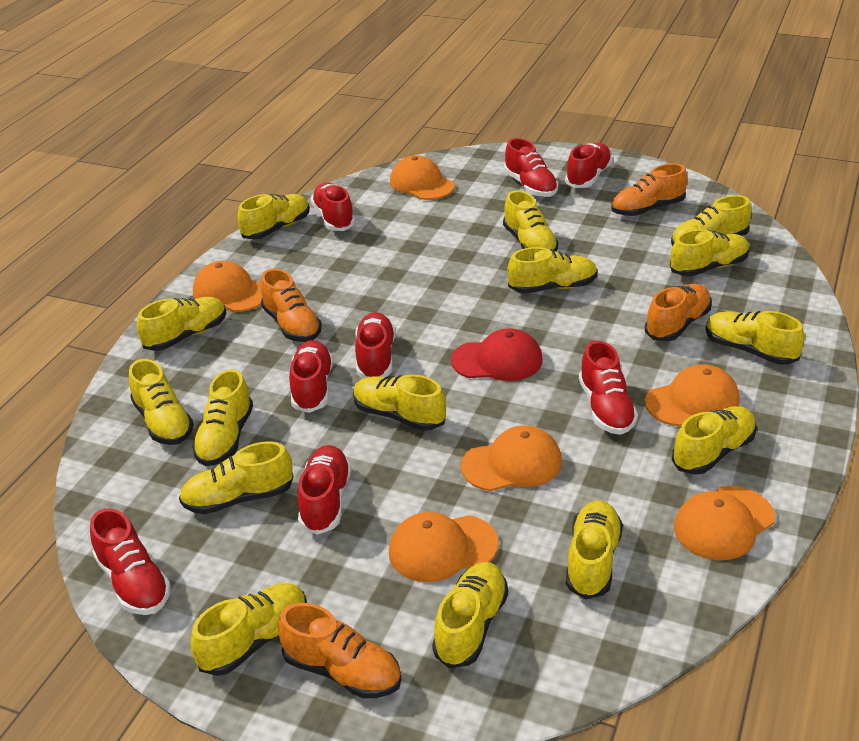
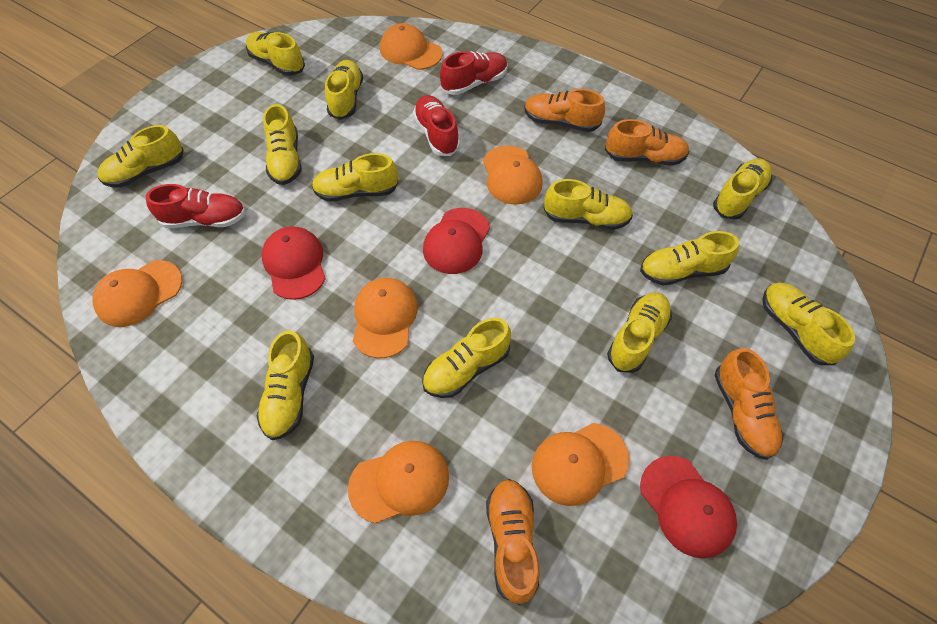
red cap: [451,328,543,381] = 1 -> [262,227,326,300] [423,208,490,274] [640,456,737,559] = 3
red shoe: [90,508,171,615] [289,340,333,413] [297,445,351,535] [311,182,355,231] [355,312,395,378] [504,138,558,197] [565,143,613,188] [579,341,638,435] = 8 -> [145,184,246,228] [413,95,460,156] [440,51,508,95] = 3
yellow shoe: [129,359,194,445] [137,297,226,351] [179,441,294,514] [191,583,307,676] [192,369,253,466] [238,194,310,239] [353,375,446,431] [432,562,508,668] [503,190,558,251] [507,247,598,294] [566,500,623,599] [670,229,750,277] [671,195,751,246] [672,406,757,475] [705,311,805,365] = 15 -> [97,125,184,188] [246,32,305,76] [257,330,314,440] [263,104,302,185] [312,153,398,202] [325,60,363,120] [422,318,511,398] [543,179,633,230] [607,292,672,373] [640,231,739,285] [713,159,772,220] [762,282,855,365] = 12

